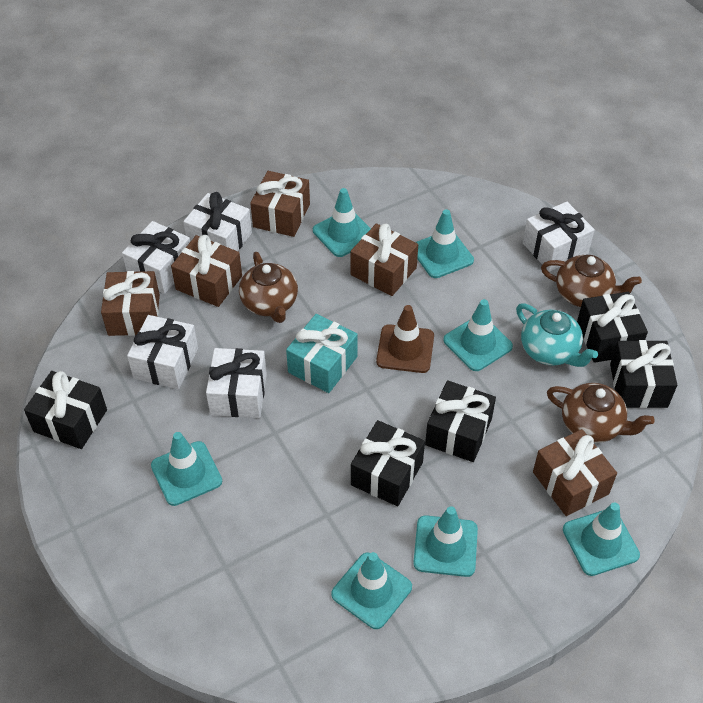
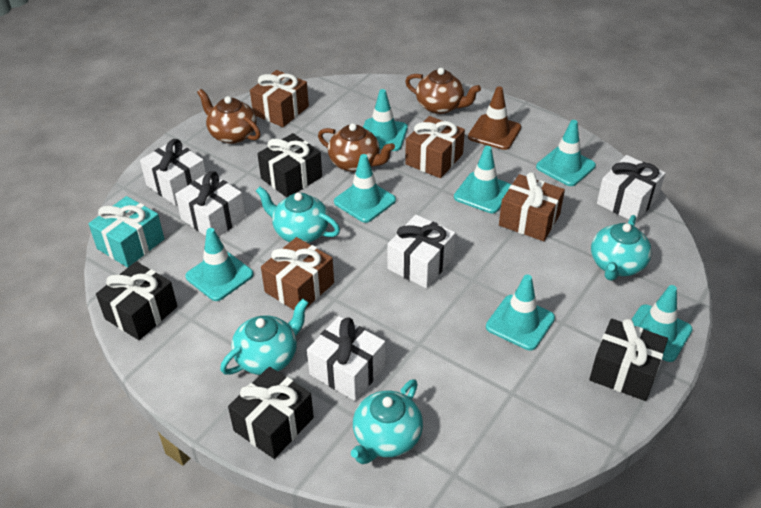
black gift: [24,371,107,449] [351,420,425,506] [425,380,496,462] [577,292,648,363] [610,340,677,408] = 5 -> [96,261,178,340] [228,367,314,459] [257,133,322,198] [589,319,668,401] = 4
brown gift: [101,271,160,336] [171,235,242,307] [250,171,310,237] [351,223,418,296] [533,429,617,516] = 5 -> [250,70,309,127] [261,237,334,310] [405,116,465,178] [499,172,565,241] = 4
turquoise teapot: [516,303,598,367] = 1 -> [220,299,309,375] [256,187,340,243] [351,379,423,464] [591,215,652,281] = 4

